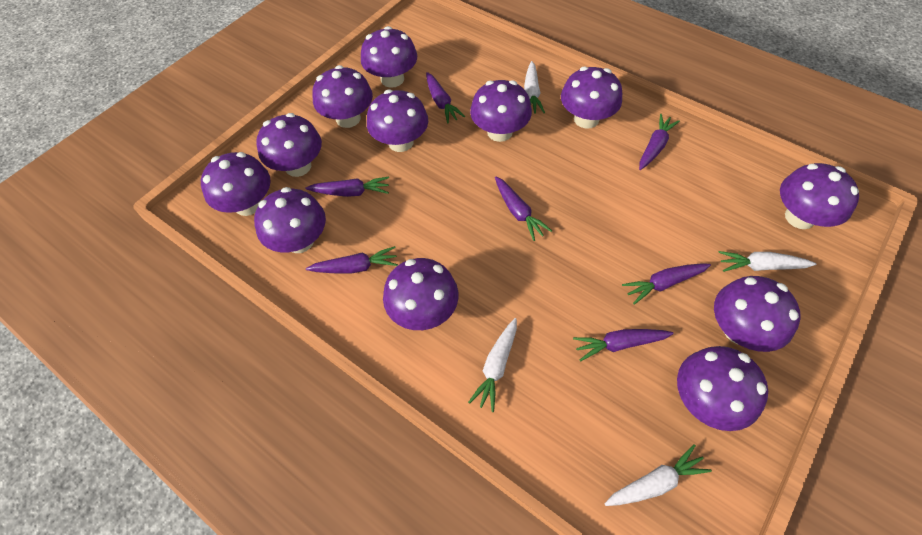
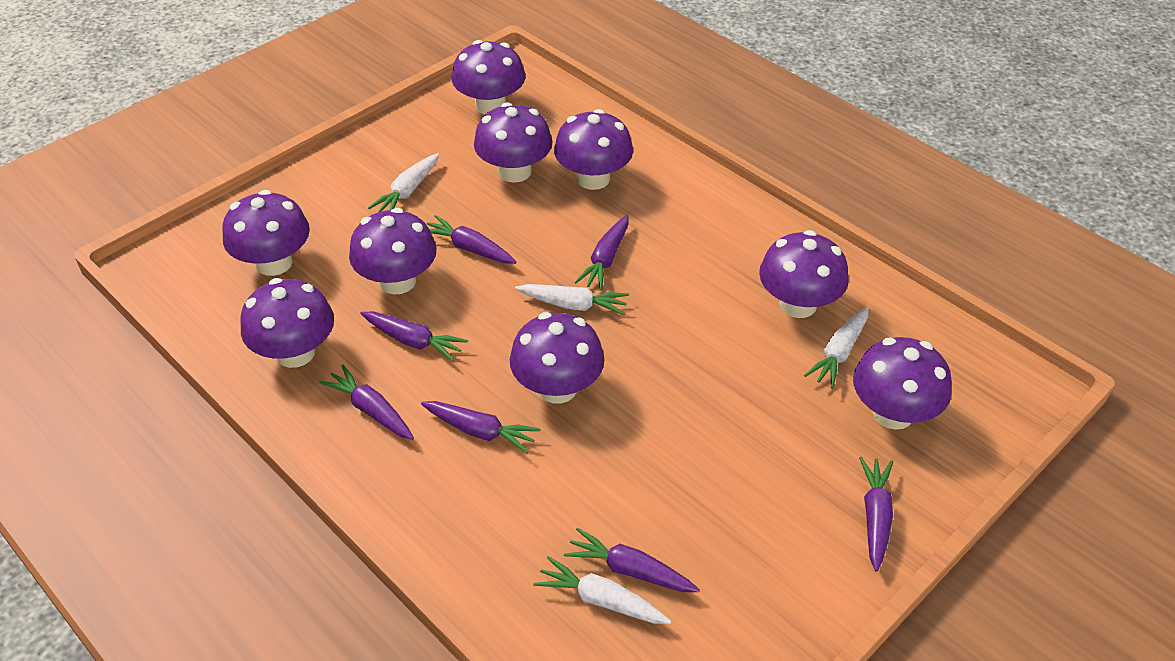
purple mushroom: [201,152,271,216] [254,187,326,253] [256,113,322,177] [312,65,373,128] [361,26,417,88] [367,90,428,152] [383,258,458,330] [470,80,532,142] [561,67,622,129] [677,346,768,431] [714,276,801,352] [780,163,859,229] = 12 -> [222,190,310,276] [241,278,334,368] [349,208,436,295] [452,40,525,115] [474,102,552,183] [510,312,604,404] [554,109,633,190] [759,230,849,318] [853,337,952,430] = 9

